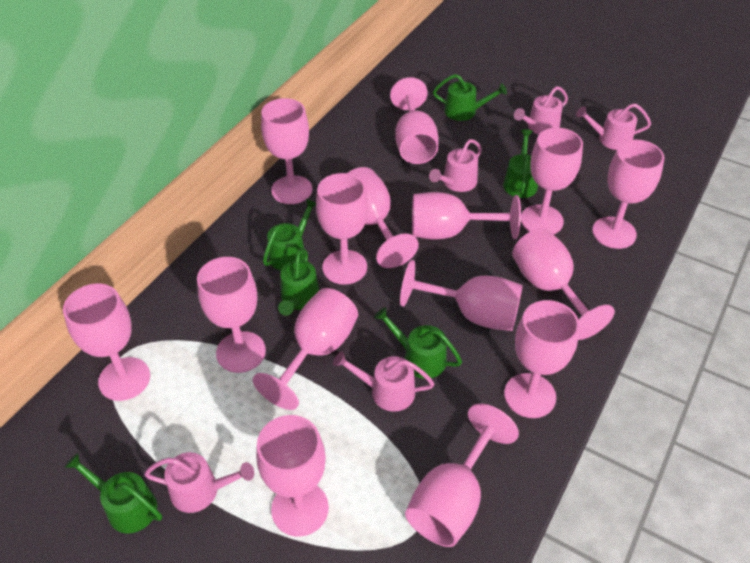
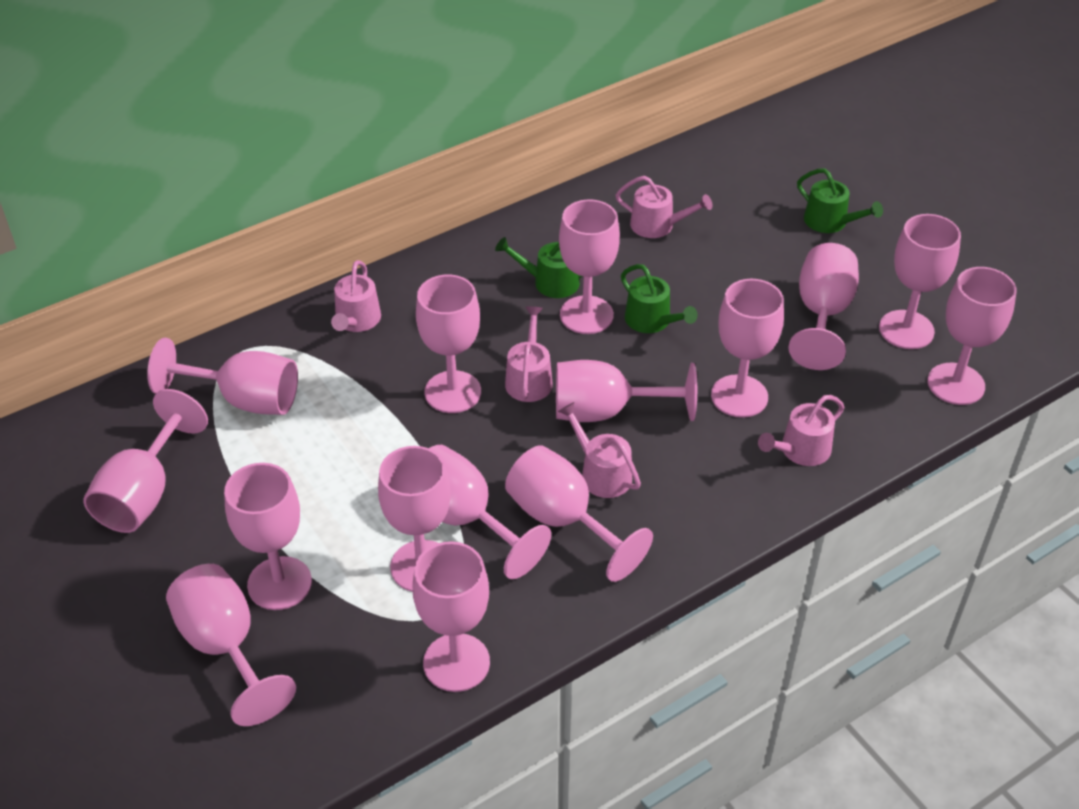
green watering can: [64,453,162,534] [263,199,316,270] [278,248,319,316] [374,307,462,379] [433,74,507,121] [503,129,538,198] = 6 -> [495,237,583,298] [621,264,698,333] [797,168,883,233] = 3

